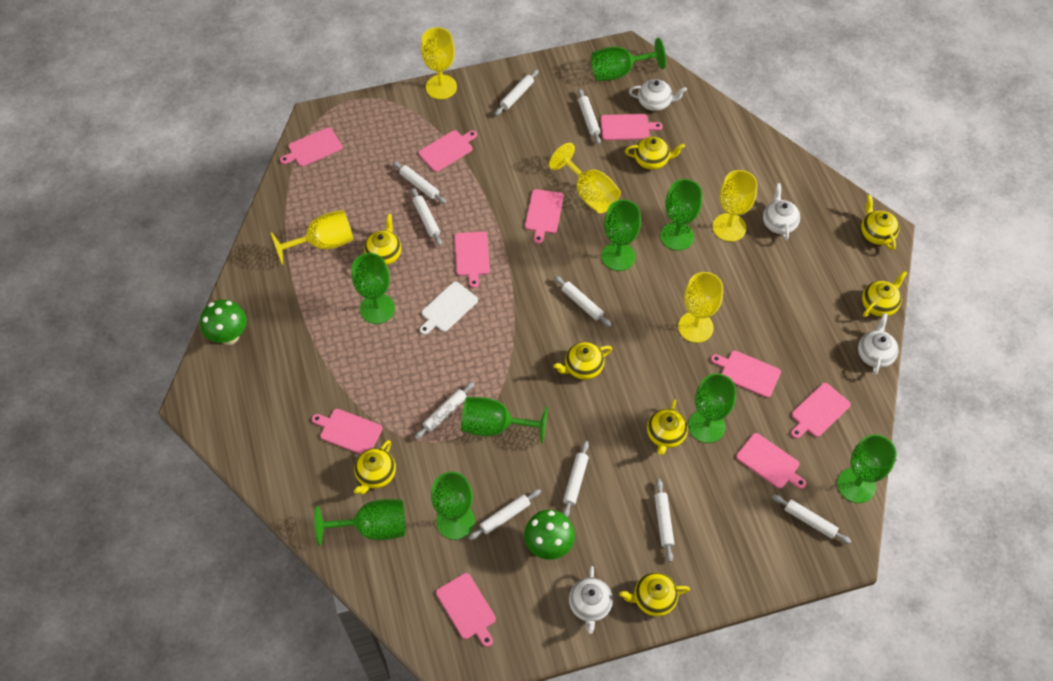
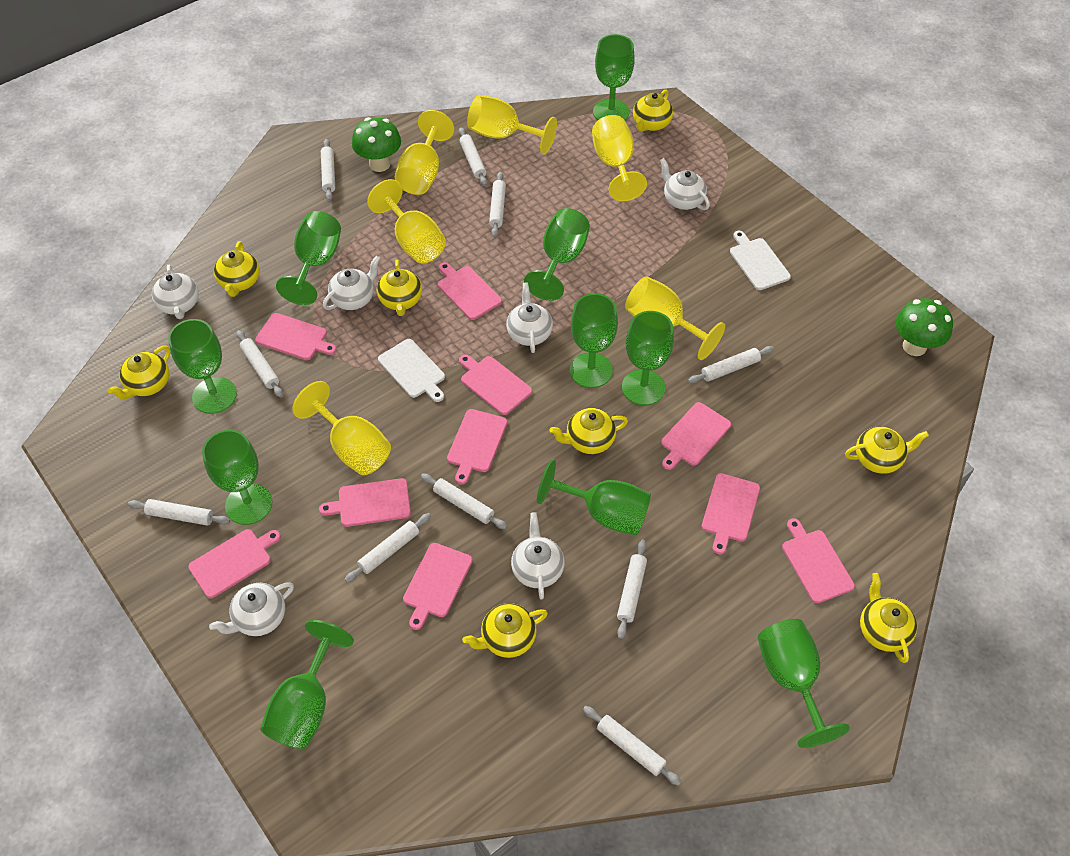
green goblet: [314,499,405,545] [352,253,395,324] [431,472,475,540] [461,397,548,444] [591,38,666,81] [602,200,641,271] [660,179,702,251] [688,373,736,443] [837,434,897,503] = 9 -> [168,319,237,414] [202,430,272,525] [260,620,354,749] [276,211,341,305] [524,208,590,301] [537,459,651,536] [570,293,618,388] [593,34,635,120] [622,311,674,405] [758,619,850,748] = 10
white cutting board: [419,281,478,335] = 1 -> [378,339,445,402] [730,231,791,290] = 2
white teapot: [569,566,613,634] [629,79,687,111] [763,183,800,241] [858,313,898,375] = 4 -> [152,265,199,319] [209,582,294,636] [323,256,380,310] [506,282,553,353] [511,512,564,600] [660,158,710,210] = 6
yellow goblet: [270,210,354,265] [421,27,457,99] [549,143,621,213] [678,272,723,343] [713,170,758,242] = 5 -> [293,381,391,475] [367,179,446,264] [395,110,454,195] [467,95,557,154] [592,115,647,201] [625,276,725,360] = 6

